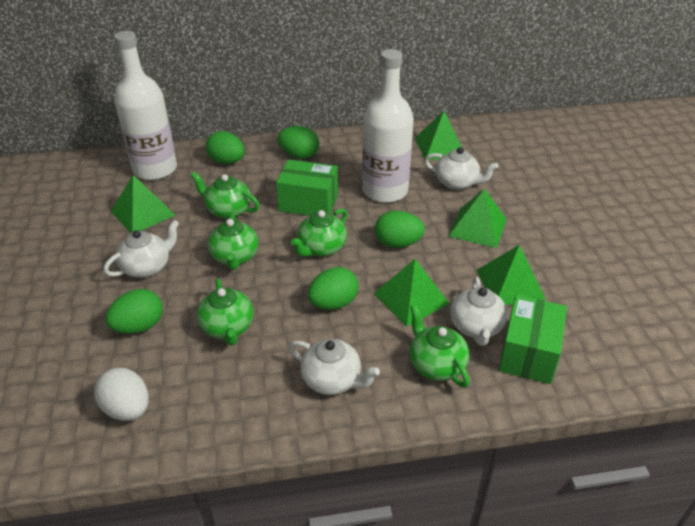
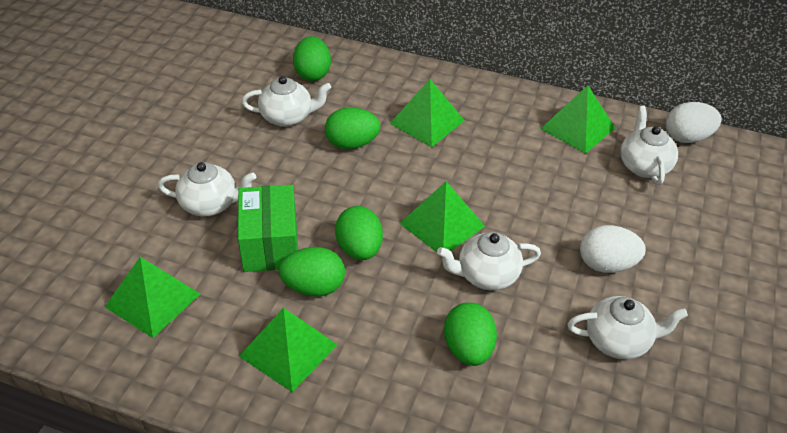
green box: [276,159,338,216] [499,295,567,384] = 2 -> [238,185,298,272] = 1
green teapot: [190,172,260,219] [197,278,254,345] [208,212,258,270] [291,208,347,257] [410,304,470,388] = 5 -> none = 0
white bottle: [114,31,177,180] [362,49,414,203] = 2 -> none = 0
white egg: [94,368,149,421] = 1 -> [580,225,646,273] [665,102,722,143] = 2
white teapot: [104,220,179,278] [289,339,380,395] [424,147,498,190] [450,277,507,346] = 4 -> [158,162,256,216] [241,76,331,127] [437,232,541,290] [567,296,688,360] [620,106,678,185] = 5

